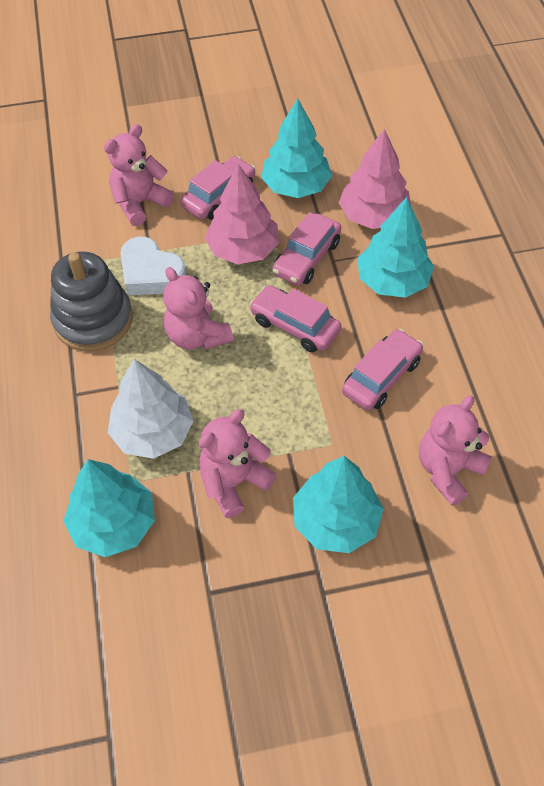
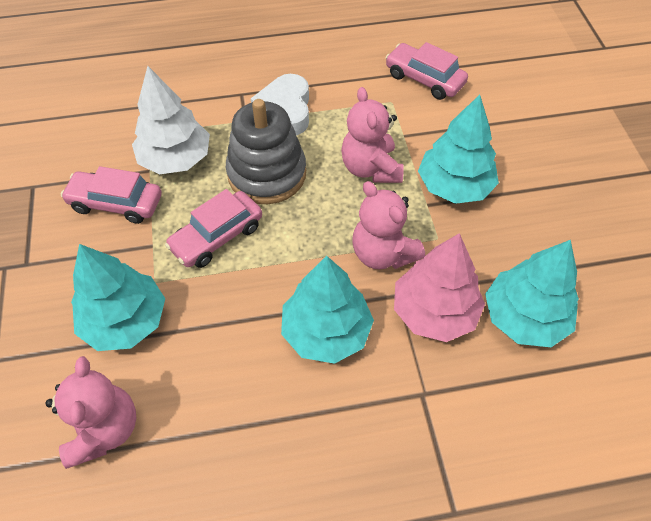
pink car: [181,156,256,220] [249,285,341,352] [273,212,341,285] [342,329,423,410] = 4 -> [61,166,162,224] [165,189,262,268] [385,42,468,100] = 3
pink teddy bear: [104,124,174,226] [163,267,234,350] [199,409,276,518] [419,396,492,506] = 4 -> [45,356,136,469] [341,87,404,183] [352,181,425,270] = 3
pink tree: [205,164,279,265] [339,129,411,229] = 2 -> [394,233,485,342] = 1

